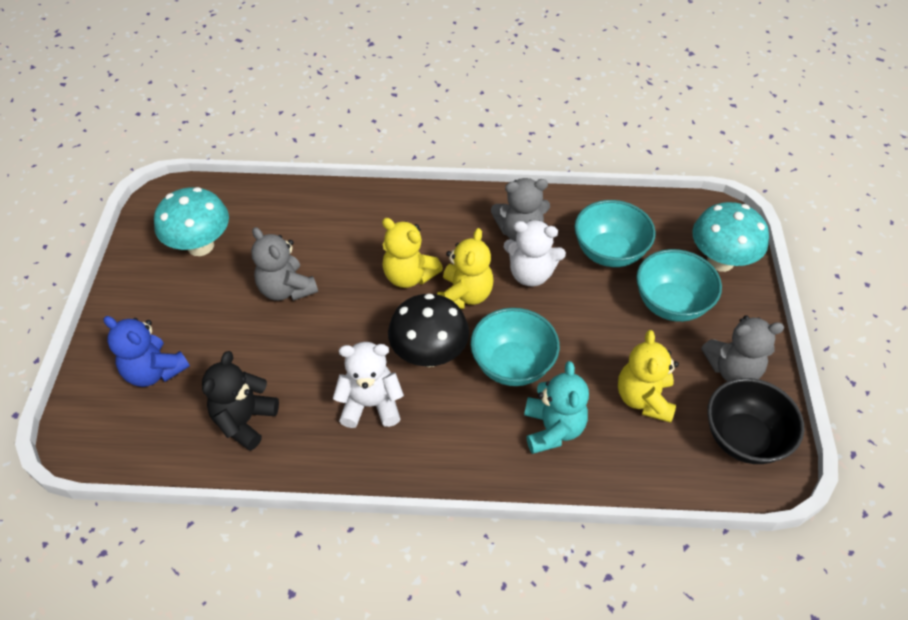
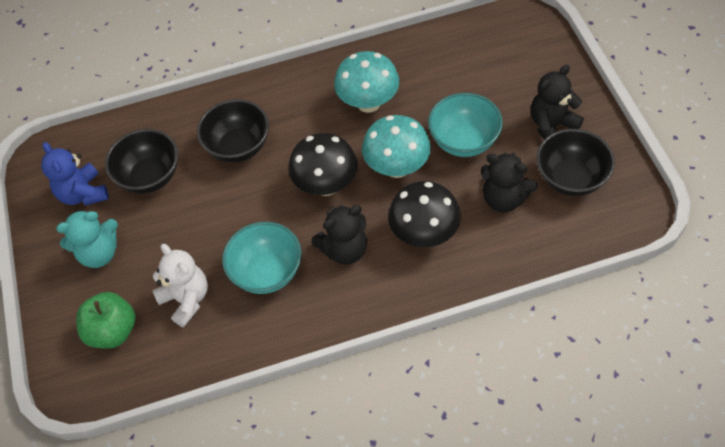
black bowl: [707,378,804,464] = 1 -> [105,129,178,194] [197,99,269,163] [536,129,615,196] = 3
black mushroom: [388,293,469,367] = 1 -> [288,133,358,196] [388,181,461,248] = 2
black teddy bear: [202,351,279,451] = 1 -> [312,205,367,265] [481,153,537,212] [531,65,584,139] = 3
green apple: none = 0 -> [76,292,135,349] = 1
grey teddy bear: [251,227,318,301] [491,178,550,241] [701,315,784,381] = 3 -> none = 0
turquoise bowl: [470,308,560,386] [574,200,656,267] [636,249,722,322] = 3 -> [222,222,302,294] [428,93,503,157] = 2
white teddy bear: [333,342,404,428] [504,220,566,286] = 2 -> [152,244,208,327] = 1
yellow teddy bear: [382,218,443,288] [437,228,493,309] [618,330,679,423] = 3 -> none = 0

